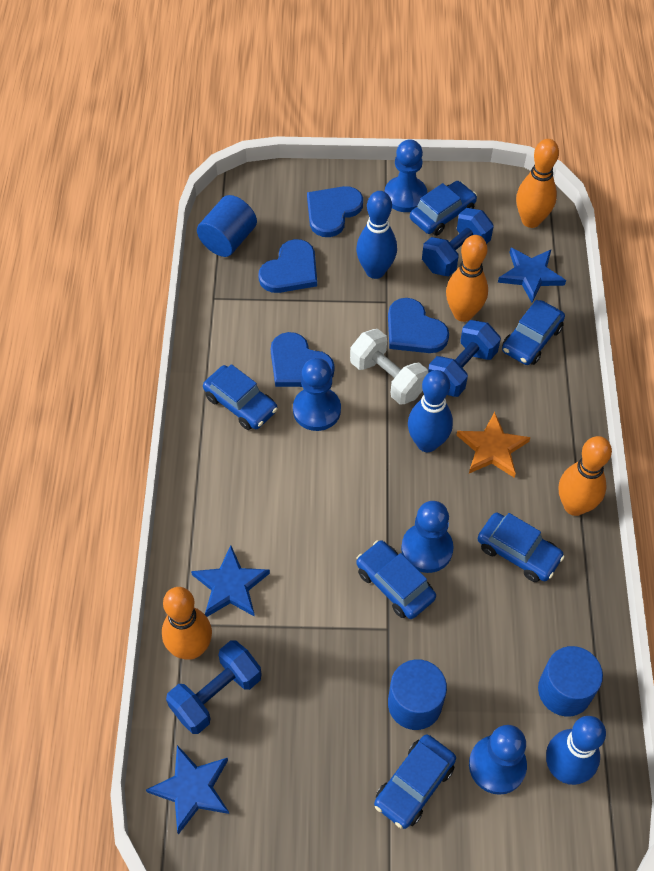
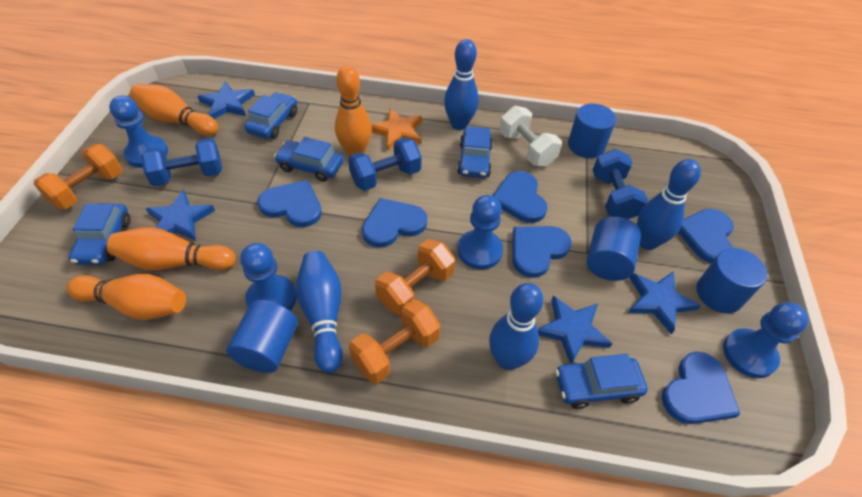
blue bowling pin: [356,191,397,279] [408,370,453,452] [546,716,606,785] = 3 -> [296,251,343,373] [444,39,479,130] [489,283,543,370] [637,159,701,250] = 4
blue car: [203,364,278,430] [356,540,436,619] [374,734,456,829] [410,181,477,236] [477,513,565,582] [502,300,565,365] = 6 -> [69,203,131,265] [244,92,297,139] [274,137,344,182] [457,126,493,178] [555,354,648,409] = 5
blue cylinder: [197,195,257,257] [388,659,447,730] [538,646,603,717] = 3 -> [226,300,298,373] [568,104,616,158] [587,217,641,281] [697,248,767,313] = 4
blue heart: [258,239,317,293] [271,332,334,387] [307,186,363,237] [388,298,449,353] = 4 -> [258,180,322,227] [362,198,427,248] [493,171,548,223] [512,226,571,278] [662,352,740,424] [678,209,734,263] = 6
blue star: [146,745,229,835] [191,545,270,617] [498,248,566,303] = 3 -> [145,190,215,241] [197,82,255,119] [538,296,612,363] [628,271,701,334] = 4
orange dumbbell: none = 0 -> [34,144,123,209] [349,299,440,384] [375,239,455,316] = 3

